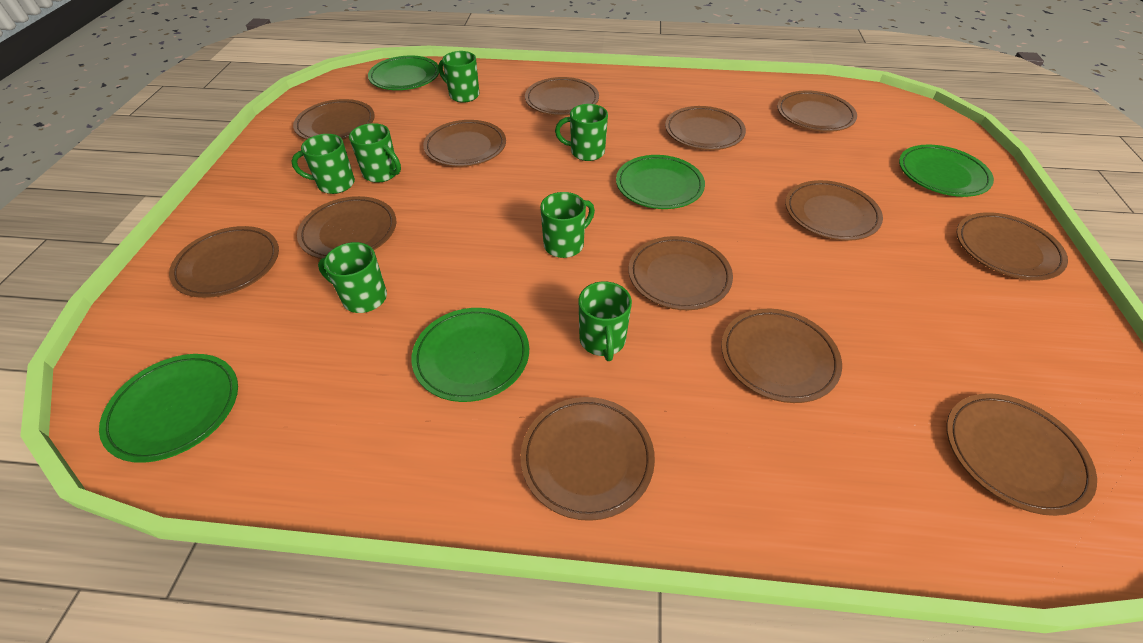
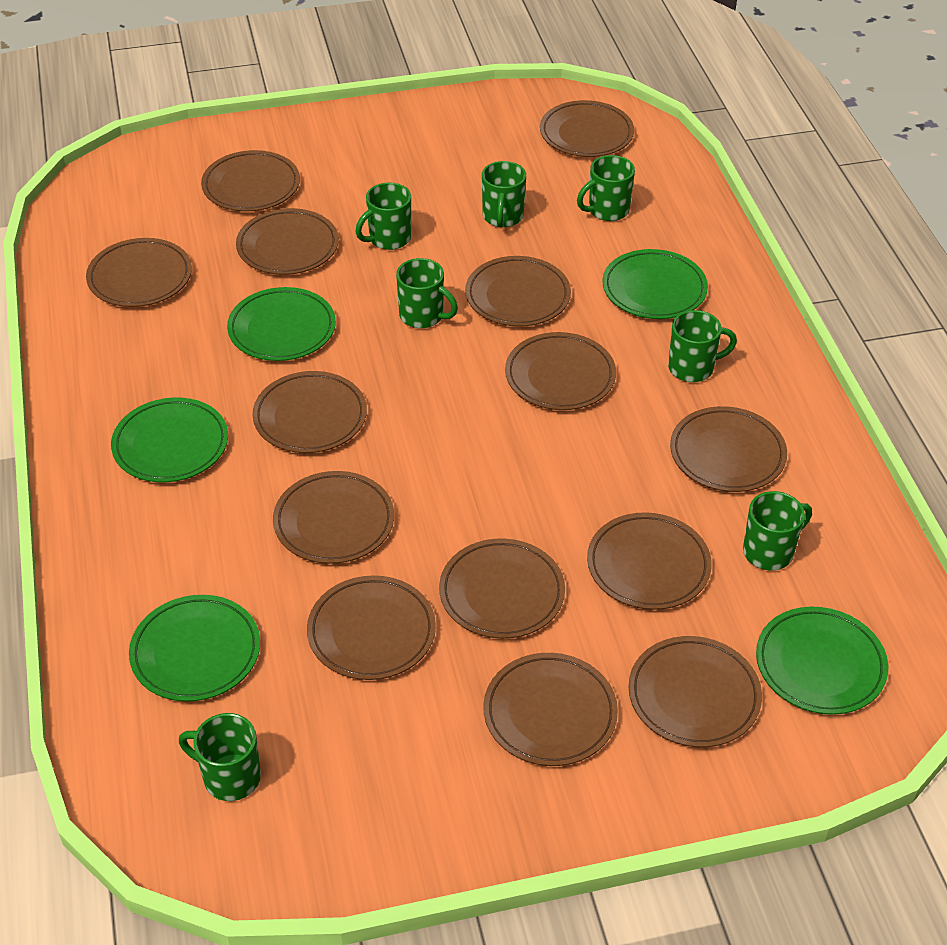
brown plate: [169,226,279,298] [293,99,375,140] [297,196,396,259] [423,120,506,167] [520,397,655,521] [525,77,599,116] [629,236,733,310] [665,106,746,150] [721,309,842,403] [777,90,857,132] [785,180,883,241] [947,393,1097,516] [956,212,1068,280] = 13 -> [86,238,192,307] [201,150,300,212] [236,208,339,275] [253,371,367,453] [273,471,394,564] [307,575,436,680] [439,538,565,639] [465,256,571,327] [483,653,618,766] [505,332,616,410] [540,100,634,157] [587,512,712,610] [628,636,762,747] [670,406,787,492] = 14

